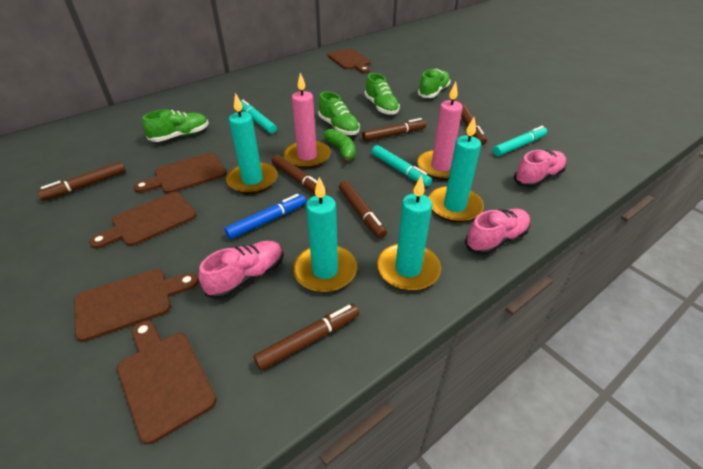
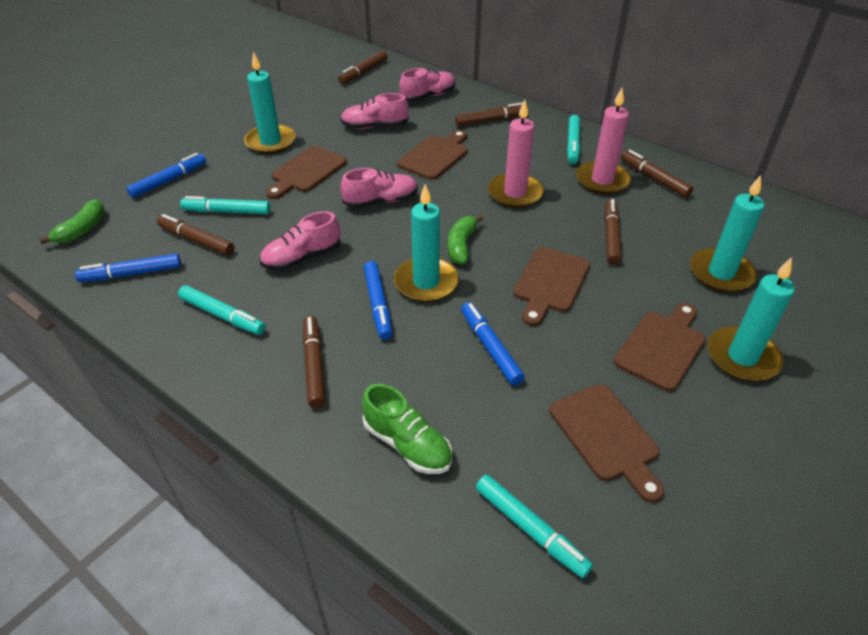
blue marker: [225,194,306,239] = 1 -> [75,253,181,282] [126,153,206,198] [364,261,392,340] [461,302,525,385] = 4
green banana: [323,129,356,164] = 1 -> [39,199,105,244] [448,214,484,265] = 2
green shoe: [142,110,209,142] [318,92,360,135] [365,73,400,115] [418,69,451,98] = 4 -> [362,384,452,474] = 1
pink shoe: [199,241,283,299] [465,209,530,255] [514,150,567,187] = 3 -> [260,211,340,270] [341,93,409,129] [341,168,418,208] [399,68,455,102] = 4
turquoise marker: [241,100,277,134] [372,145,432,187] [493,126,547,156] = 3 -> [178,285,266,335] [180,196,271,214] [476,475,593,578] [567,115,580,164] = 4

